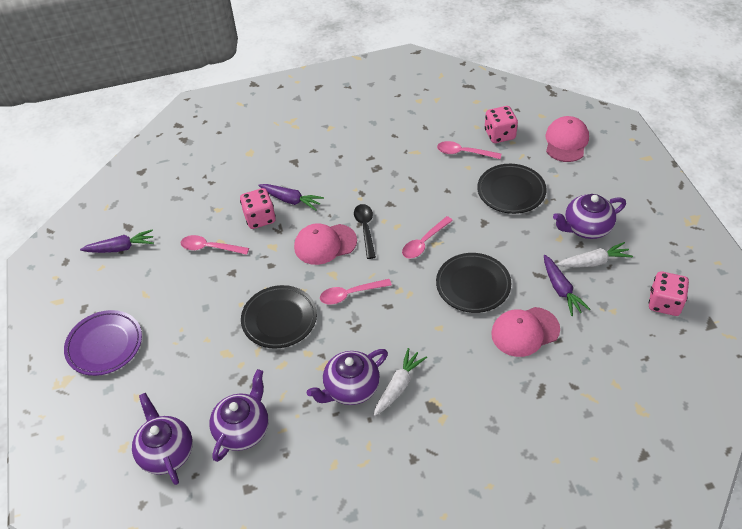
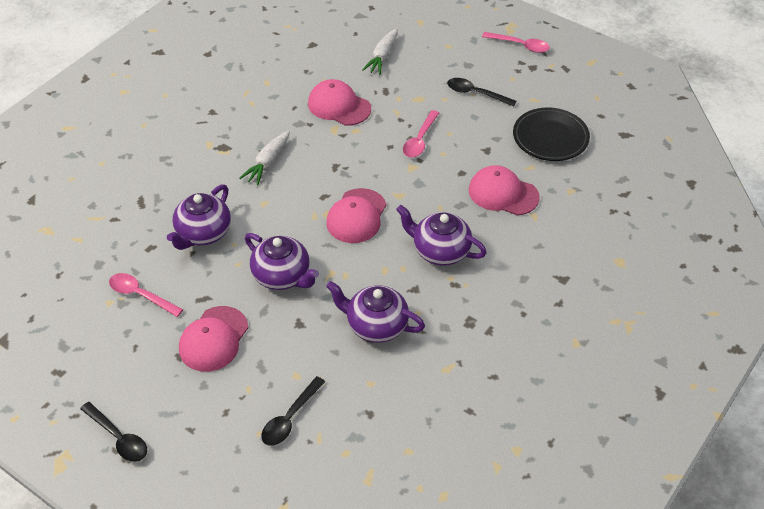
black plate: [241,285,317,349] [436,253,511,313] [477,164,547,214] = 3 -> [513,108,590,161] = 1
black spoon: [354,204,376,259] = 1 -> [80,402,147,462] [261,376,325,446] [447,78,517,107] = 3
pink cap: [294,223,357,265] [491,307,560,357] [546,116,589,162] = 3 -> [179,306,248,372] [308,79,371,126] [327,188,386,243] [469,165,540,216] = 4
pink dice: [240,188,276,229] [485,106,518,143] [649,271,689,316] = 3 -> none = 0
pink spoon: [181,235,249,255] [320,279,392,304] [402,216,453,259] [437,141,501,159] = 4 -> [109,273,183,317] [403,110,439,158] [482,32,550,53] = 3
purple carrot: [80,230,154,253] [258,184,324,211] [544,255,590,316] = 3 -> none = 0
purple plate: [64,310,142,376] = 1 -> none = 0

